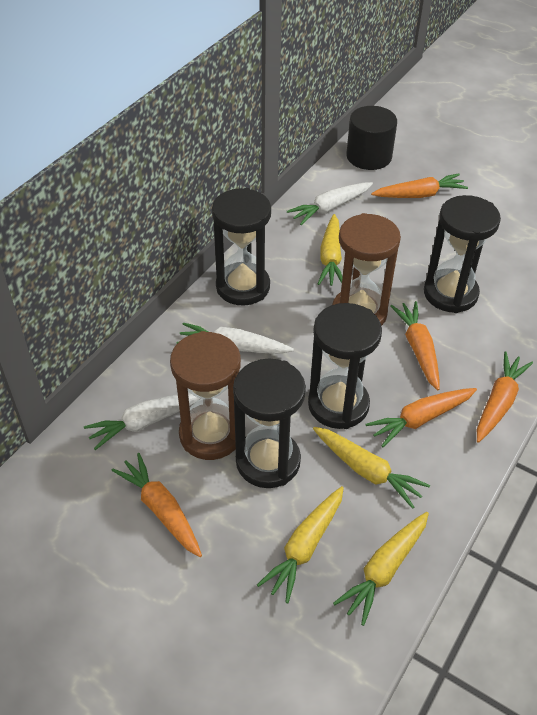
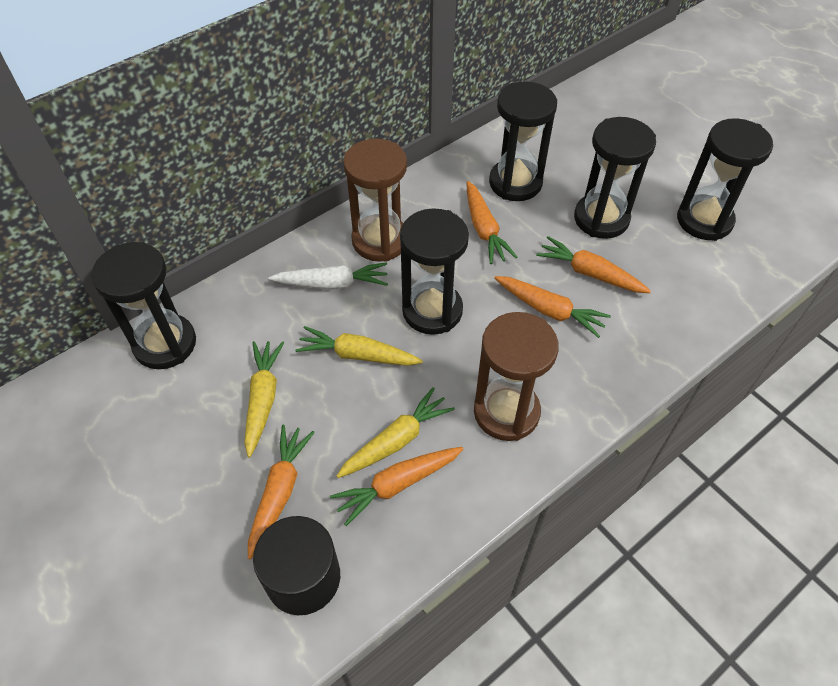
black hourglass: [212,188,271,306] [233,359,306,488] [308,303,382,429] [424,195,501,313] = 4 -> [91,242,196,369] [400,208,469,335] [489,82,557,201] [574,117,656,239] [677,118,773,241] = 5
white carrot: [84,392,201,450] [177,322,294,354] [287,182,373,225] = 3 -> [268,262,388,290] = 1
yellow carrot: [257,486,344,603] [313,427,430,509] [318,214,342,286] [333,512,429,626] = 4 -> [244,341,284,458] [295,326,423,366] [336,387,455,478] = 3

